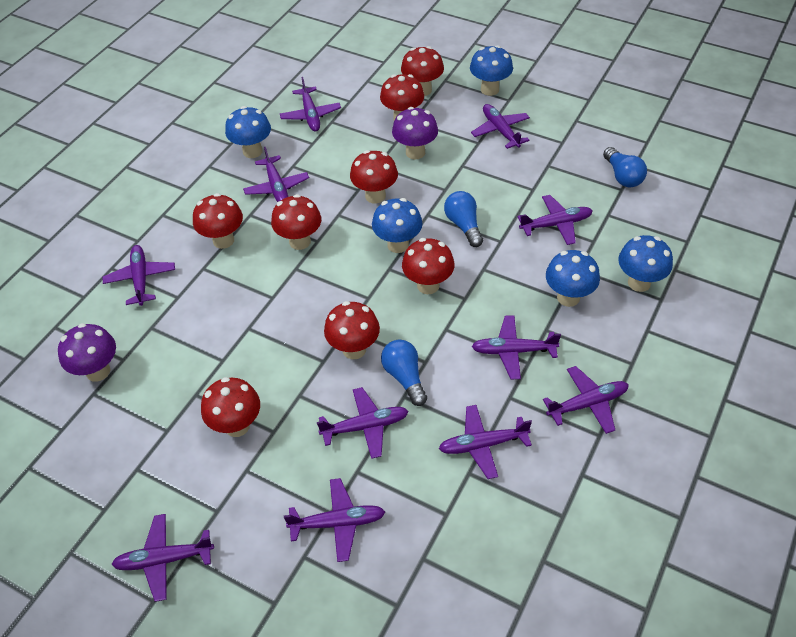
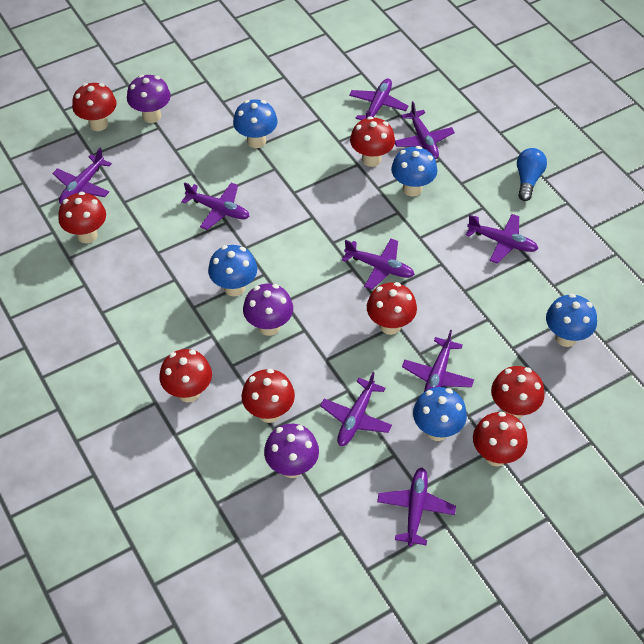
blue light bulb: [381,340,427,406] [444,191,483,247] [603,147,647,187] = 3 -> [517,148,547,201] = 1
purple mushroom: [58,323,116,382] [392,107,438,159] = 2 -> [127,75,171,123] [243,284,293,336] [264,424,319,478] = 3
purple plane: [103,245,175,306] [112,514,214,602] [243,147,309,202] [280,77,341,131] [284,478,385,562] [317,387,409,459] [439,405,532,479] [471,104,530,149] [471,315,561,379] [517,195,593,245] [543,366,629,434] = 11 -> [52,148,112,204] [181,182,250,230] [320,372,392,446] [342,238,415,290] [349,79,408,120] [377,468,456,547] [395,101,455,159] [402,330,474,392] [466,214,538,264] = 9

